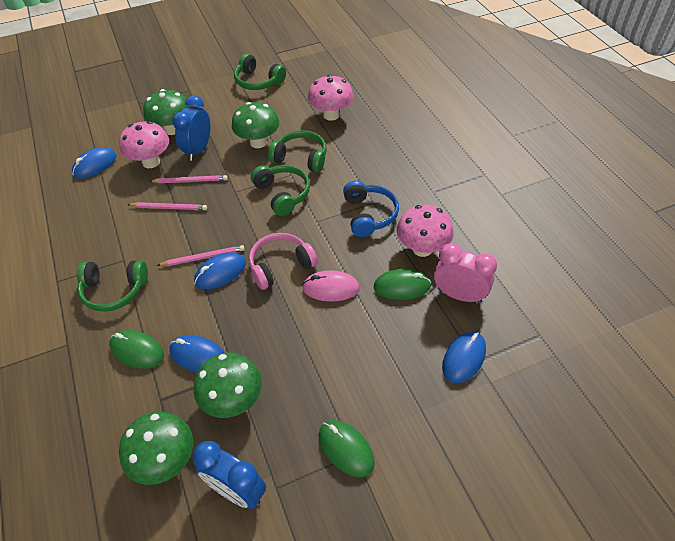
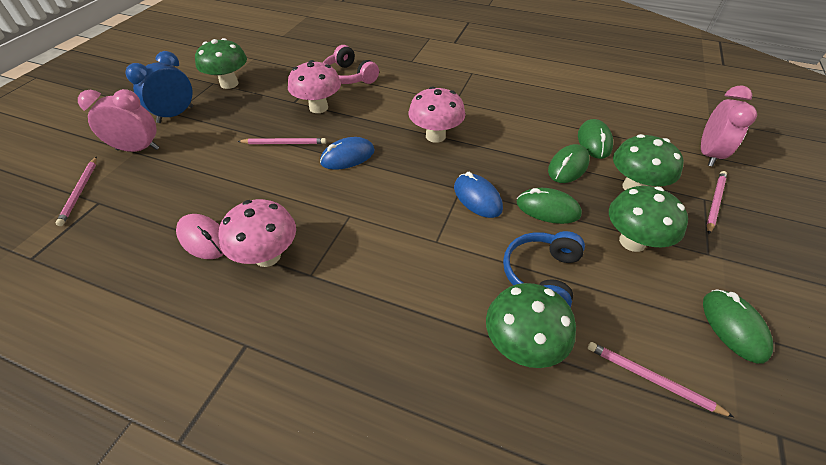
blue clock: [172,95,210,161] [193,441,266,509] = 2 -> [126,51,193,123] = 1
blue mouse: [72,147,116,179] [170,335,224,372] [194,252,246,289] [442,332,486,383] = 4 -> [320,137,375,170] [454,172,503,218] = 2
green headphones: [77,260,148,312] [234,54,286,90] [251,165,310,216] [268,130,326,173] = 4 -> none = 0
green mouse: [109,330,164,369] [318,420,375,477] [374,269,431,300] = 3 -> [517,188,582,224] [548,144,590,183] [578,119,613,159] [703,289,773,364] = 4
pink clock: [434,243,497,303] = 1 -> [78,89,159,152] [701,86,757,166] = 2
pink pencil: [127,202,207,210] [150,175,228,183] [157,245,244,266] = 3 -> [55,156,97,226] [238,138,326,144] [588,342,734,417] [707,171,727,234] = 4

